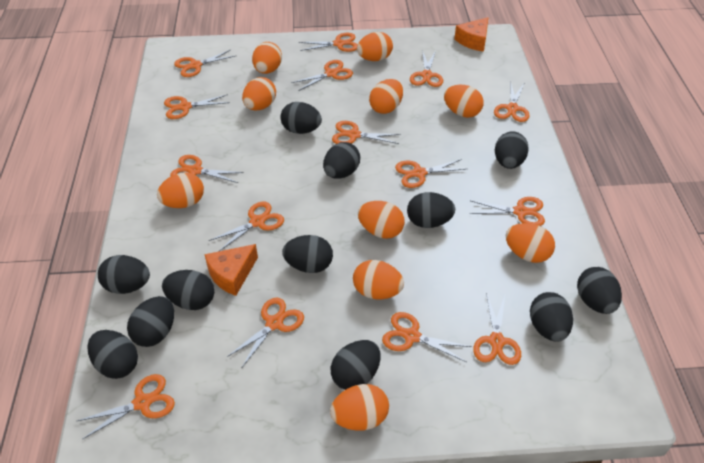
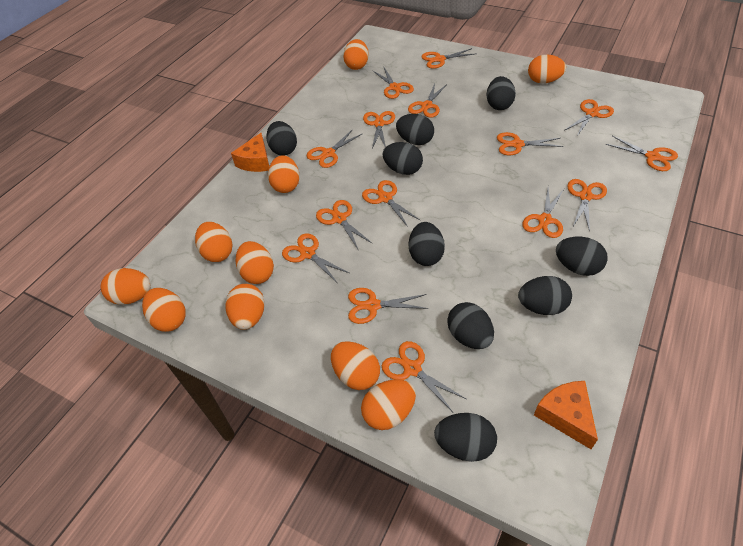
black egg: [88,330,138,379] [98,255,150,294] [127,296,174,347] [162,270,214,310] [281,102,322,134] [282,235,333,273] [323,142,360,179] [331,340,381,390] [407,192,455,228] [495,131,529,169] [530,292,573,342] [577,267,622,314] = 12 -> [266,121,297,156] [383,142,423,175] [396,114,434,145] [409,222,445,266] [434,413,497,462] [447,302,494,349] [486,76,516,110] [518,276,572,315] [556,237,608,276] = 9

